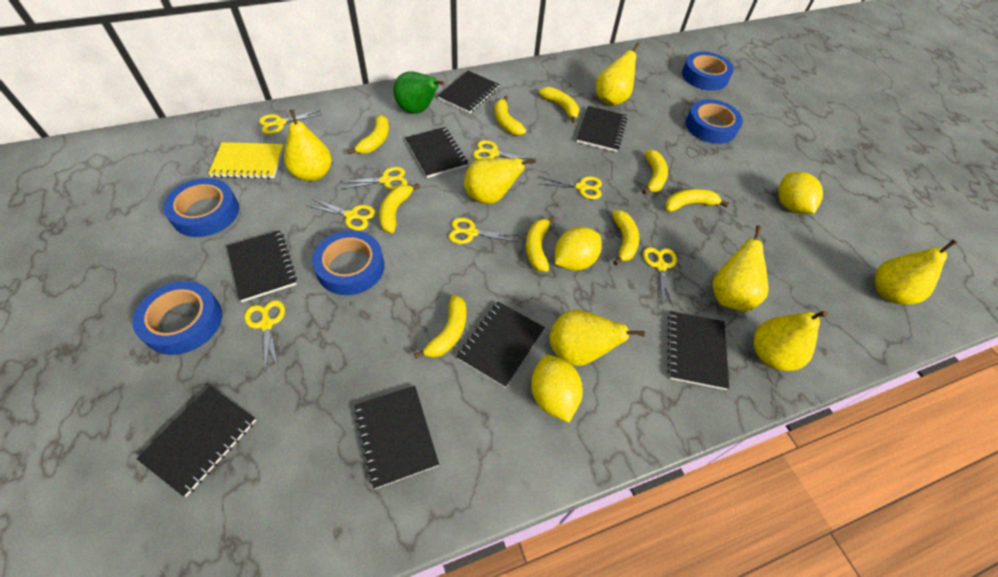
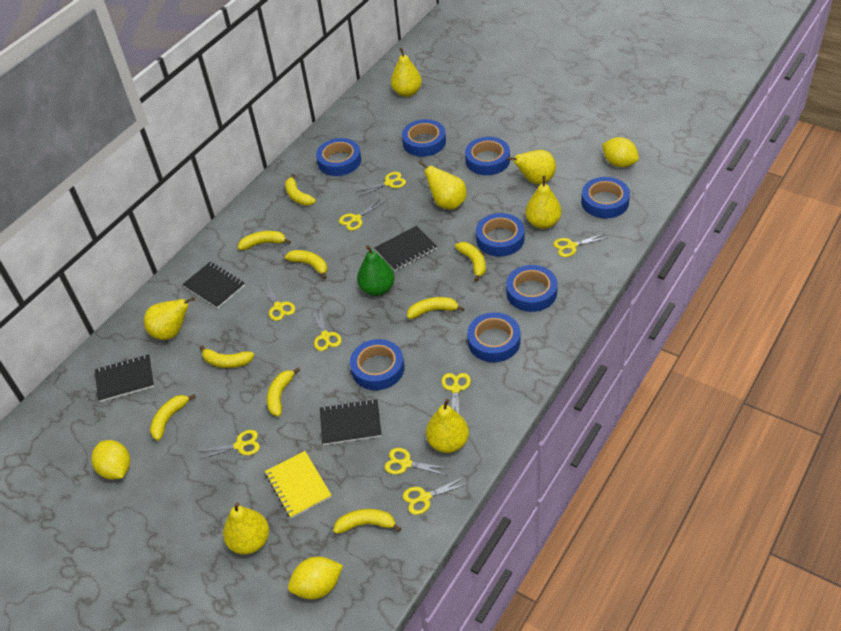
black notebook: [136,386,256,497] [227,230,297,302] [354,386,439,489] [405,127,468,178] [438,71,500,114] [457,302,545,388] [577,106,628,152] [668,311,729,390] = 8 -> [95,354,155,402] [182,262,245,308] [320,399,381,445] [375,226,437,271] = 4
blue tape: [132,281,222,355] [163,178,239,237] [312,230,384,295] [682,52,734,91] [686,99,743,144] = 5 -> [316,138,361,176] [350,339,404,390] [402,119,446,157] [465,137,510,175] [467,312,520,362] [476,213,525,256] [506,265,558,312] [581,177,630,219] = 8
yellow scissors: [245,300,285,373] [259,110,322,134] [308,199,375,231] [341,167,407,190] [449,218,518,244] [473,140,533,164] [540,176,602,199] [643,247,677,306] = 8 -> [198,430,260,460] [261,281,295,321] [312,308,342,351] [339,199,384,231] [357,172,406,197] [385,448,447,475] [403,477,467,515] [441,373,471,414] [553,233,607,257] = 9

